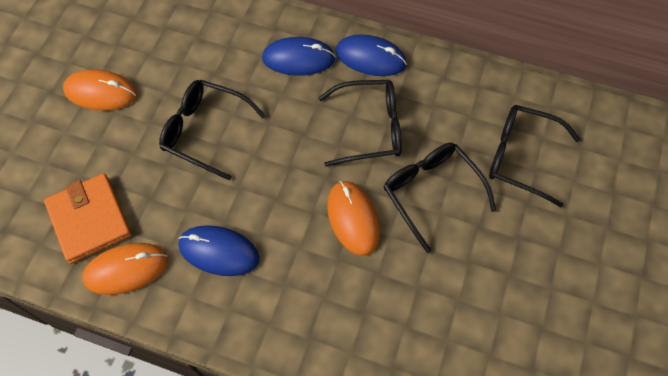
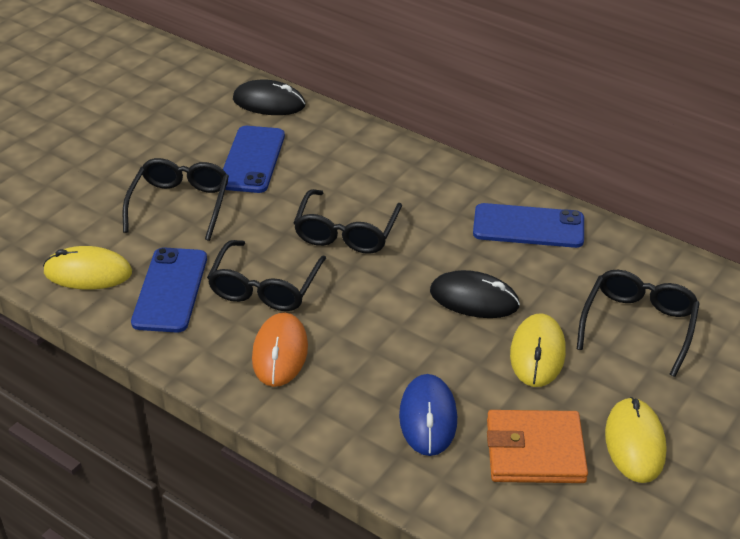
black mouse: none = 0 -> [233,79,305,115] [430,270,520,318] = 2
blue mouse: [178,225,260,276] [262,37,336,76] [335,34,407,76] = 3 -> [399,374,457,456] = 1
blue phone: none = 0 -> [131,247,207,333] [223,126,285,193] [473,203,584,248] = 3
orange mouse: [63,69,137,111] [82,243,168,295] [327,181,380,256] = 3 -> [252,312,308,387] = 1
yellow mouse: none = 0 -> [43,246,132,290] [510,314,566,387] [605,397,667,483] = 3

